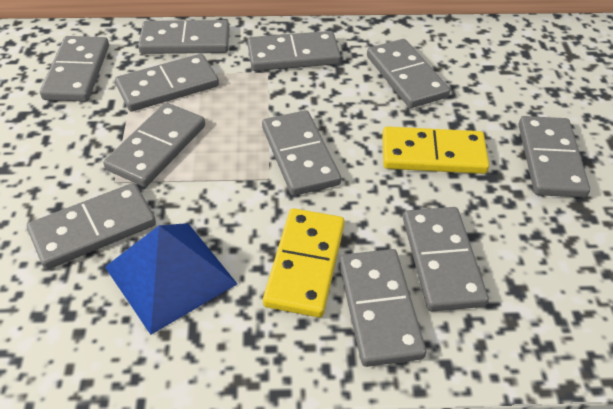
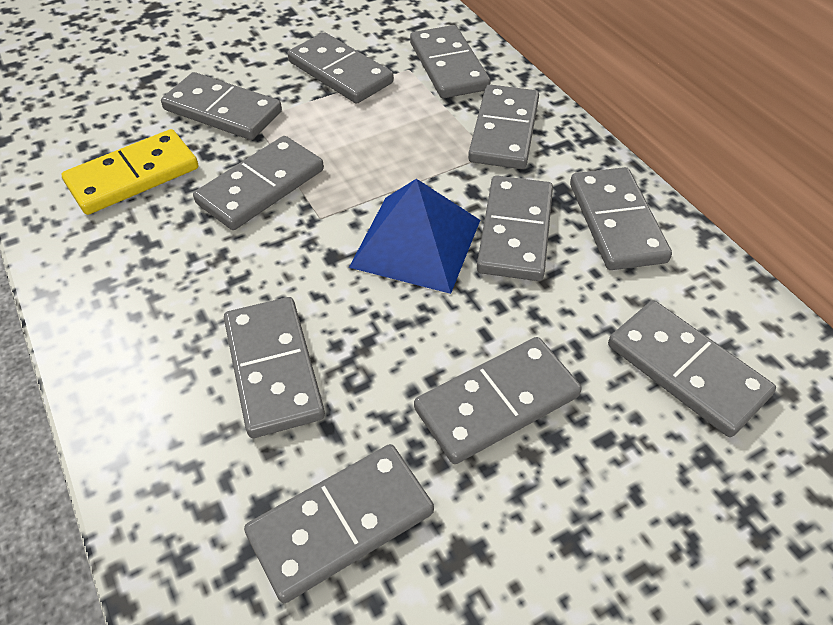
yellow domino: [263,208,345,318] [382,126,489,174] = 2 -> [62,129,199,215] = 1

